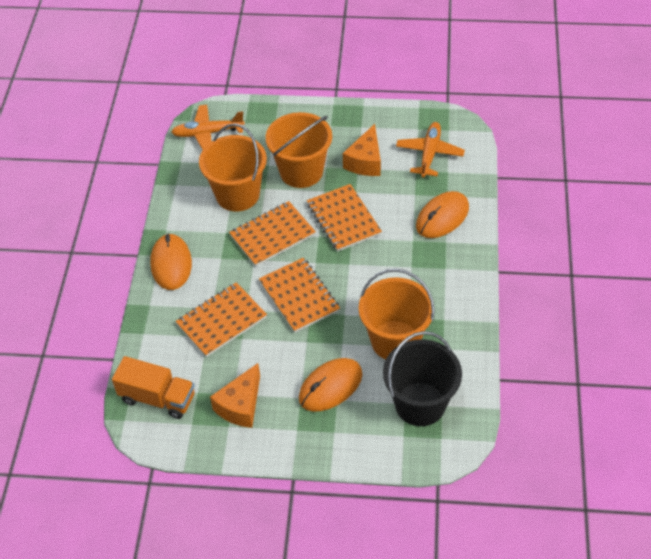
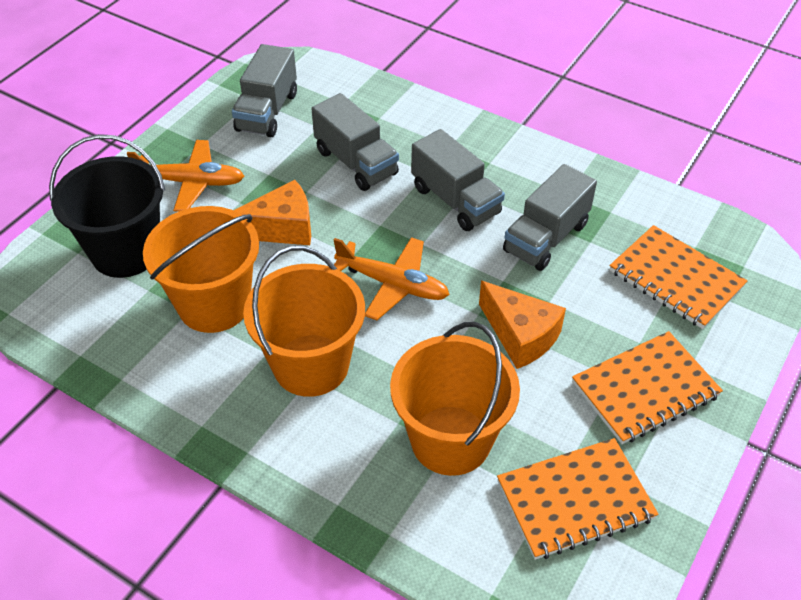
grey truck: none = 0 -> [232,44,297,137] [312,93,399,191] [411,129,505,231] [503,164,597,271] = 4
orange mouse: [150,233,192,290] [299,358,363,412] [416,191,469,238] = 3 -> none = 0
orange notebook: [176,282,267,357] [229,201,316,267] [259,258,340,333] [307,184,382,252] = 4 -> [497,438,659,560] [572,331,723,444] [610,225,747,329] = 3
orange truck: [112,356,195,419] = 1 -> none = 0

